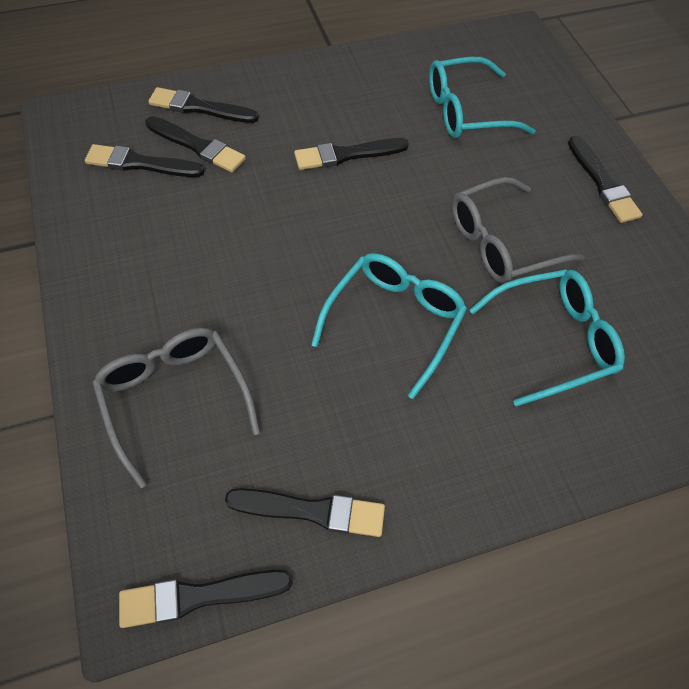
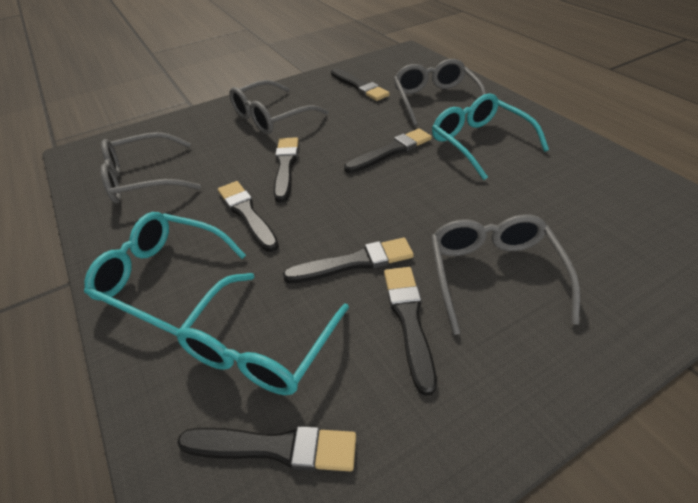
grey glasses: [92,328,260,488] [452,177,585,284] = 2 -> [100,132,201,204] [229,80,329,134] [394,59,486,126] [431,214,580,335] = 4

